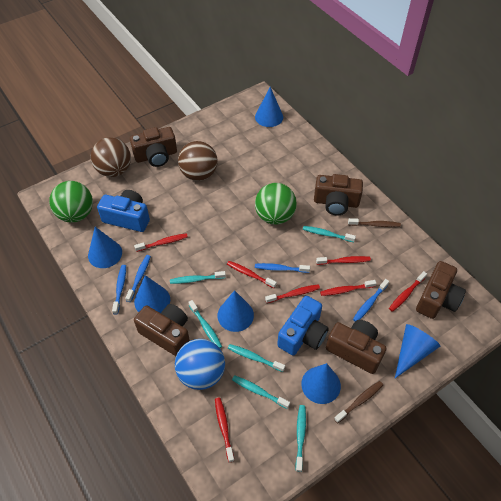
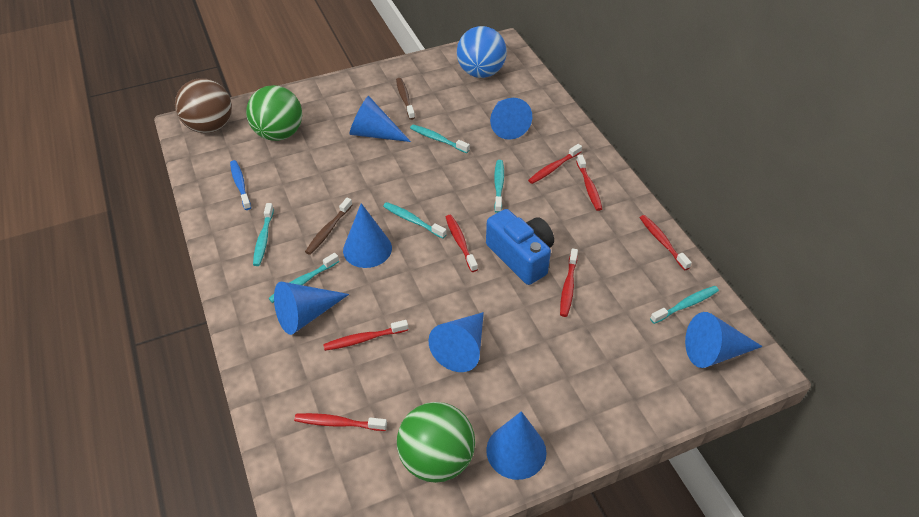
blue camera: [97,190,150,232] [277,296,329,356] = 2 -> [486,209,554,285] = 1
blue cone: [88,227,122,268] [134,275,170,313] [217,290,254,332] [255,87,283,127] [301,363,341,404] [395,324,440,378] = 6 -> [274,282,349,335] [343,203,392,268] [349,96,411,142] [428,312,484,372] [486,411,547,480] [490,98,532,140] [685,312,763,368] = 7
blue toothbrush: [112,265,126,315] [125,255,151,302] [255,263,310,273] [353,279,389,321] = 4 -> [230,160,251,210] = 1
brown ball: [91,137,131,177] [178,141,218,181] = 2 -> [175,78,232,133] = 1
brown camera: [130,127,177,167] [134,304,190,356] [314,174,363,215] [326,320,387,374] [416,261,466,319] = 5 -> none = 0

